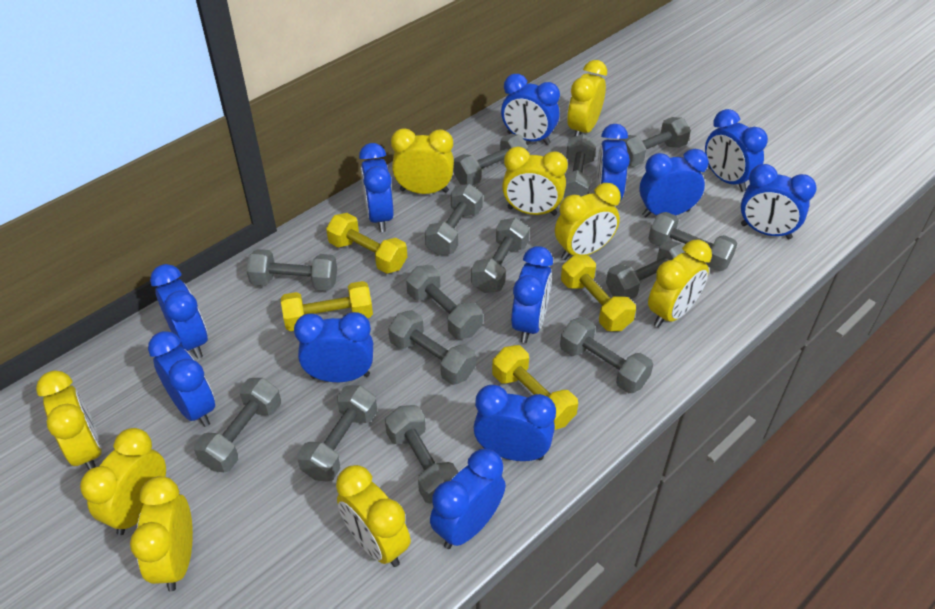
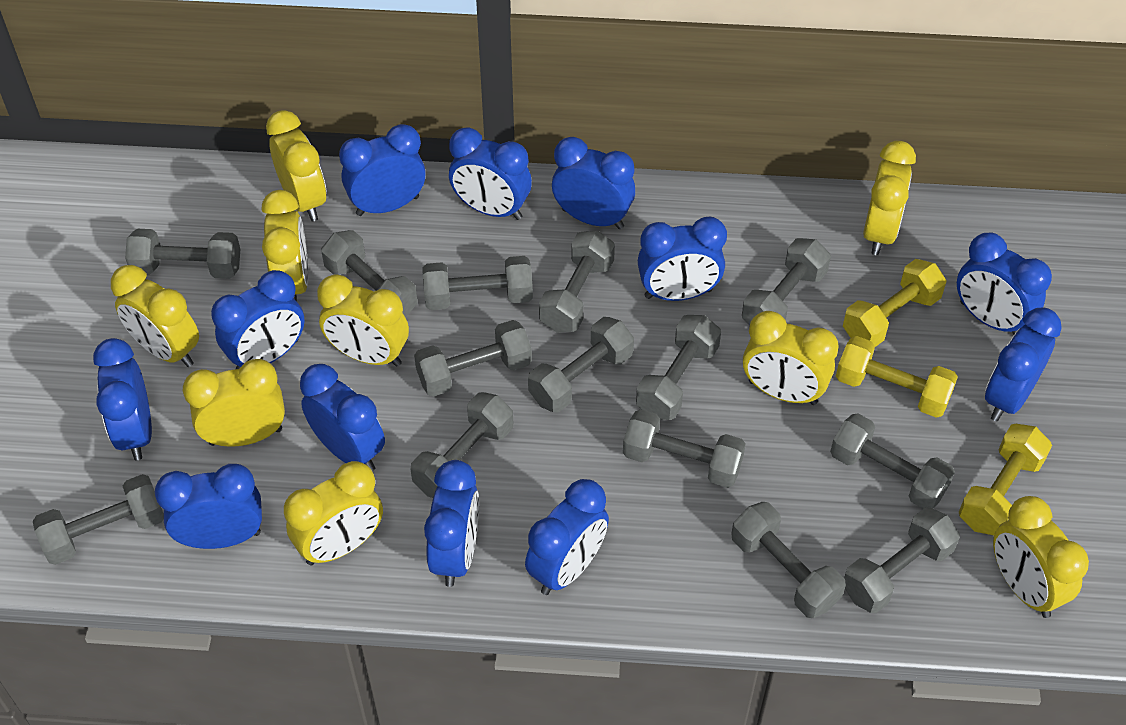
yellow dumbbell: [281,281,373,331] [326,213,407,274] [492,345,578,430] [561,255,636,331] = 4 -> [836,336,958,418] [843,259,947,347] [959,424,1052,535] = 3

